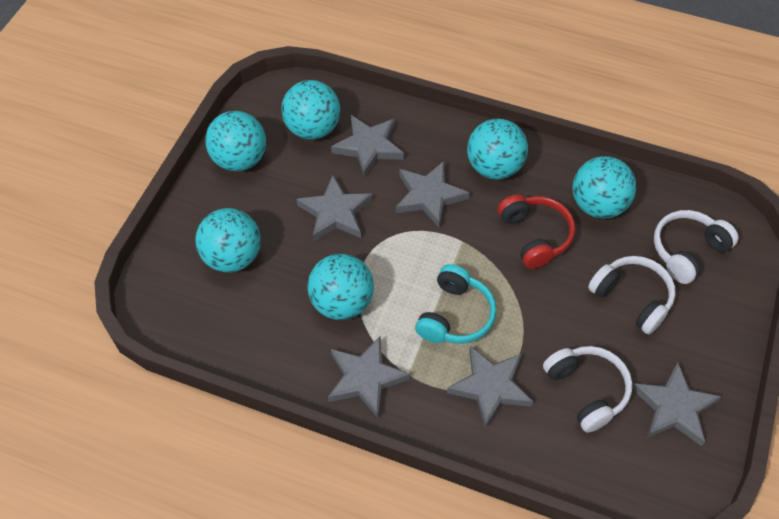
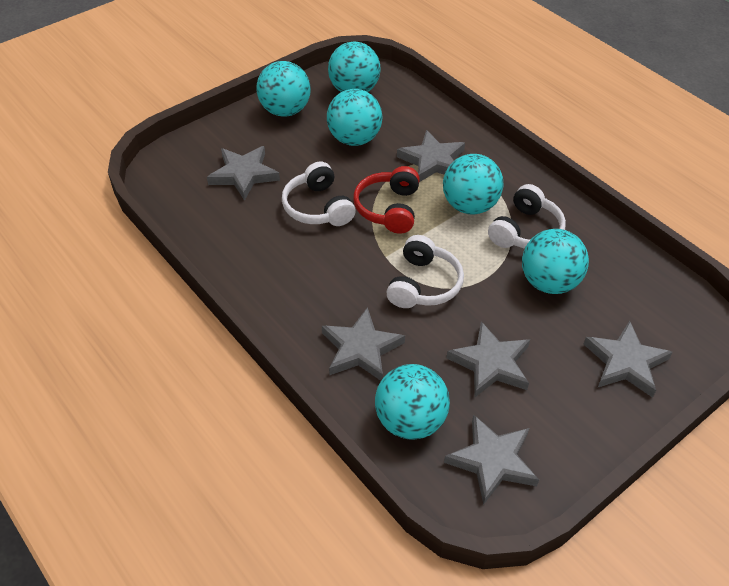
turquoise headphones: [415,264,496,343] = 1 -> none = 0

